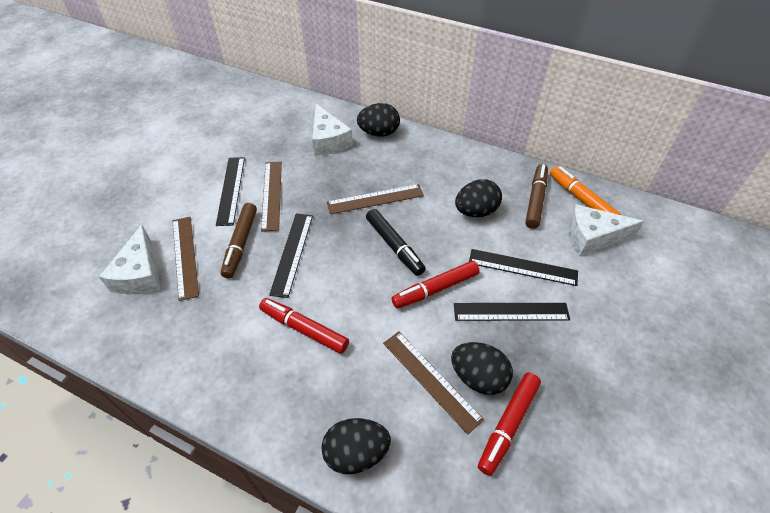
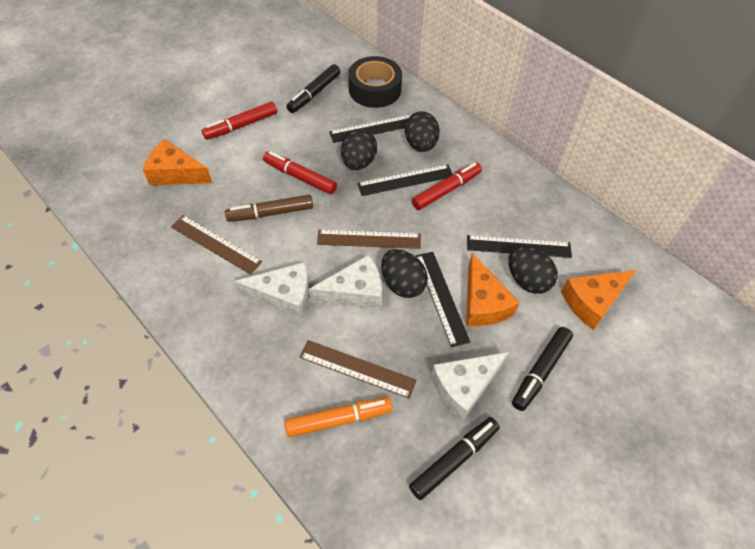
black marker: [366,209,426,276] = 1 -> [287,64,340,113] [409,417,500,500] [512,327,573,411] = 3
black tape: none = 0 -> [348,56,402,108] = 1
brown marker: [220,203,257,279] [525,164,548,229] = 2 -> [225,195,313,222] = 1
brown ruler: [172,217,199,301] [261,161,282,232] [327,184,424,214] [383,331,484,434] = 4 -> [171,215,262,275] [299,340,417,399] [317,230,421,249] = 3
orange cheese: none = 0 -> [143,139,212,185] [466,253,520,326] [561,270,636,330] = 3

